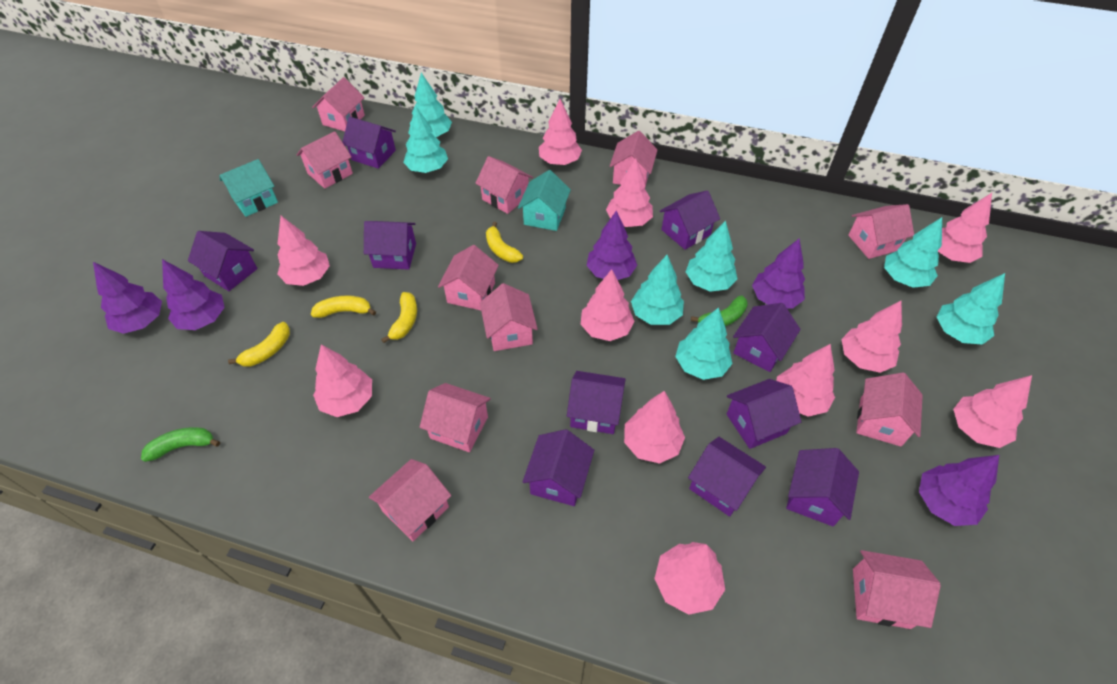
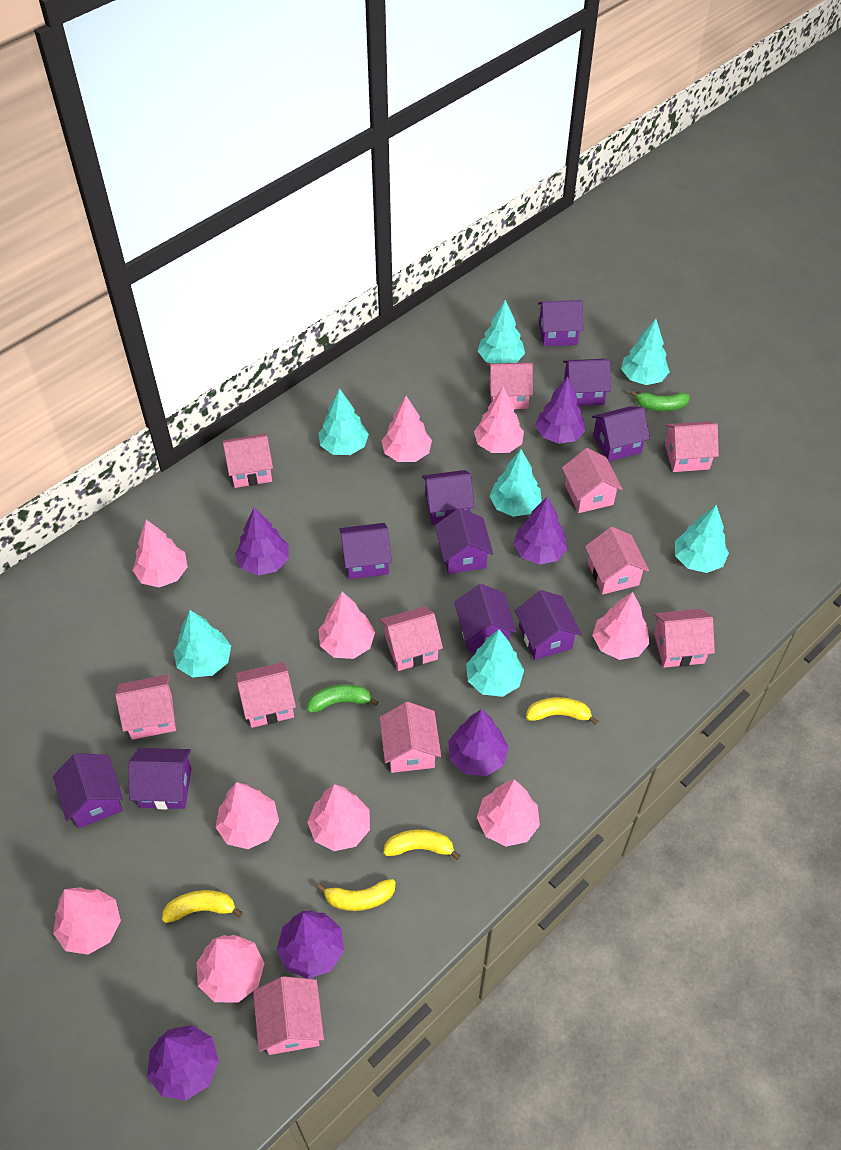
pink tree: [277,216,330,286] [313,345,372,417] [539,99,582,165] [581,269,635,341] [606,159,653,227] [624,391,685,464] [654,542,725,615] [777,344,835,417] [841,301,902,373] [938,193,992,263] [953,375,1032,448] = 11 -> [53,887,121,955] [132,519,188,587] [197,935,264,1003] [216,782,279,849] [307,784,370,851] [319,592,375,659] [381,396,432,462] [474,387,524,453] [477,780,540,846] [592,592,650,660] = 10
purple tree: [93,262,162,334] [162,259,225,330] [586,210,637,280] [752,238,805,309] [919,455,999,526] = 5 -> [147,1025,219,1100] [235,508,289,575] [277,910,344,979] [448,709,509,776] [514,497,568,565] [535,376,585,444] = 6
turquoise house: [220,159,278,217] [518,170,571,231] = 2 -> none = 0

